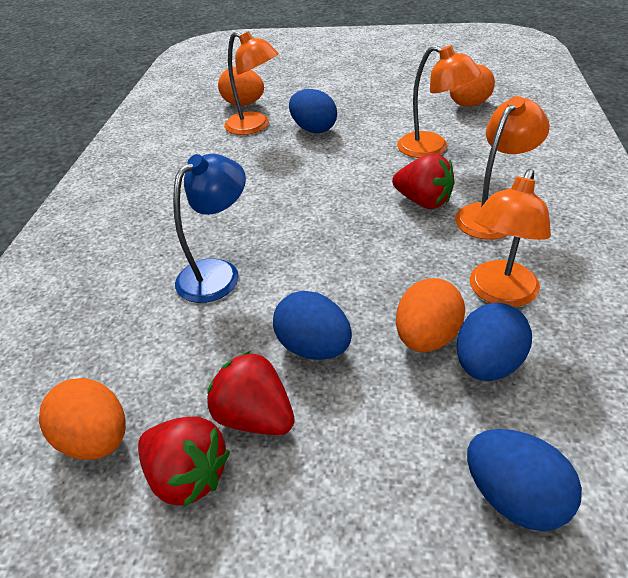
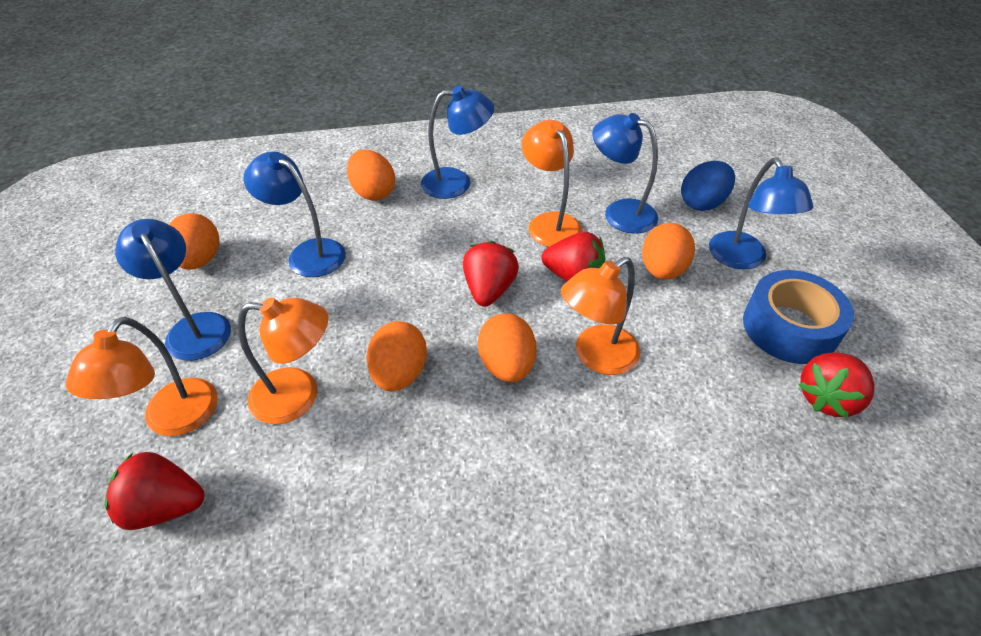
blue egg: [273,291,352,360] [289,89,337,133] [457,303,532,381] [467,429,582,531] = 4 -> [681,161,735,211] = 1
blue lamp: [173,154,246,303] = 1 -> [115,219,231,361] [244,152,346,277] [421,86,494,199] [592,113,658,234] [709,158,814,269] = 5
blue tape: none = 0 -> [743,270,854,364] = 1
orange egg: [39,378,126,460] [218,66,264,106] [396,278,465,352] [450,64,495,107] = 4 -> [169,213,219,270] [347,150,395,201] [367,321,427,391] [478,313,536,382] [642,223,695,280] = 5
red strawberry: [138,416,230,508] [207,351,295,435] [392,154,455,209] = 3 -> [104,452,205,530] [463,241,519,307] [541,232,605,282] [798,352,874,418] = 4

